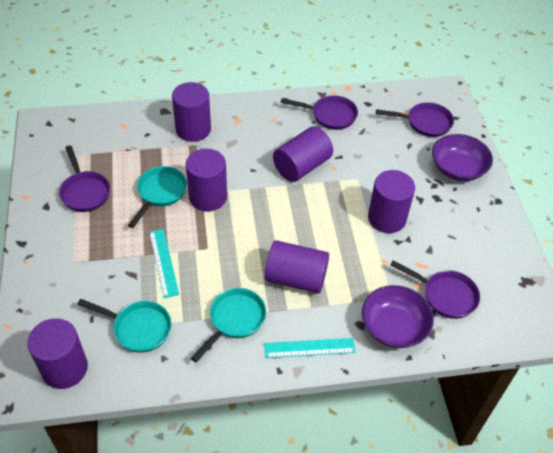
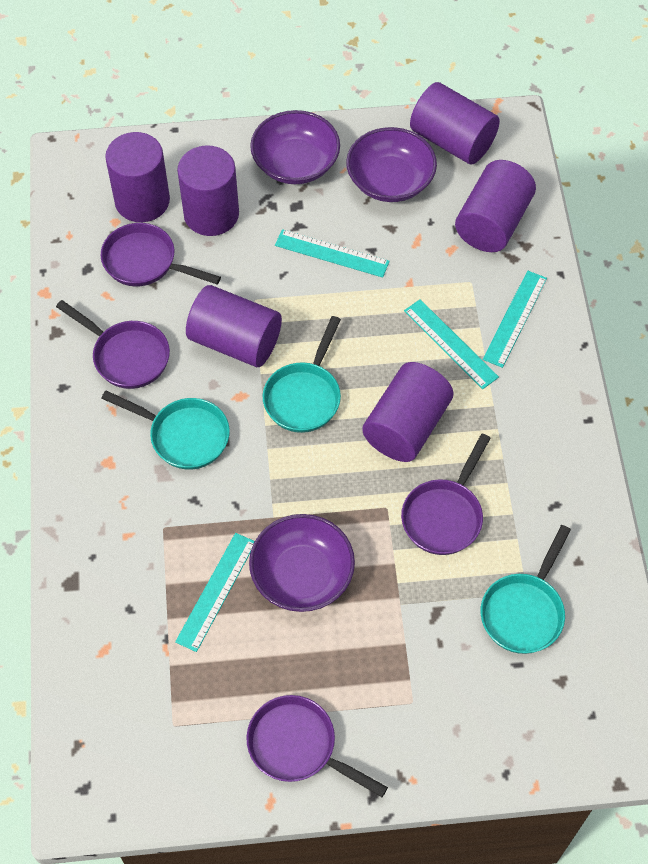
purple bowl: [362,285,434,348] [432,134,493,181] = 2 -> [249,514,355,612] [250,110,340,184] [346,127,437,202] = 3
turquoise ruler: [149,229,179,298] [264,338,355,358] = 2 -> [175,533,255,652] [275,229,390,278] [404,299,499,389] [483,271,547,368] = 4

